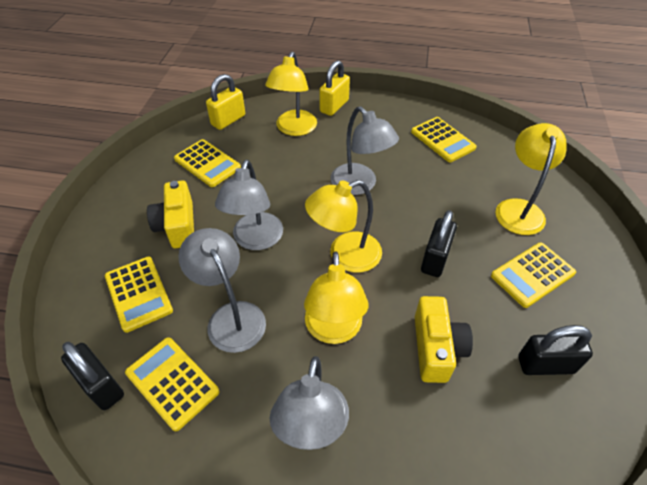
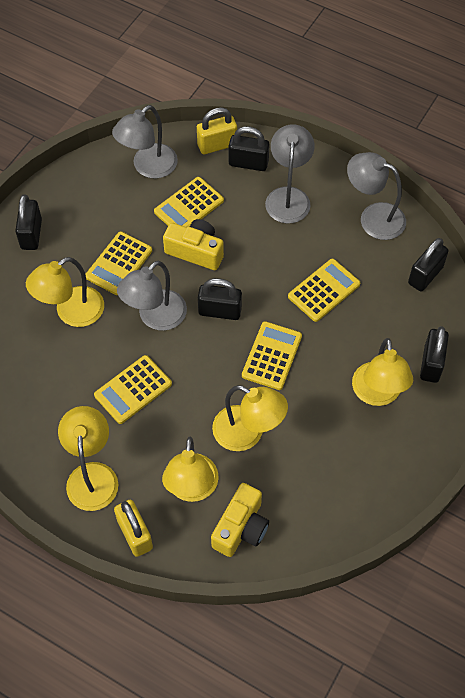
black padlock: [61,342,124,410] [421,210,457,277] [518,325,593,375] = 3 -> [15,194,42,250] [198,278,242,320] [229,126,270,171] [408,238,448,291] [420,326,449,383] = 5
yellow lamp: [265,52,317,136] [304,251,369,344] [305,180,382,273] [495,123,567,235] = 4 -> [26,257,104,327] [58,406,118,511] [162,437,219,502] [212,385,288,451] [352,338,413,406] = 5

